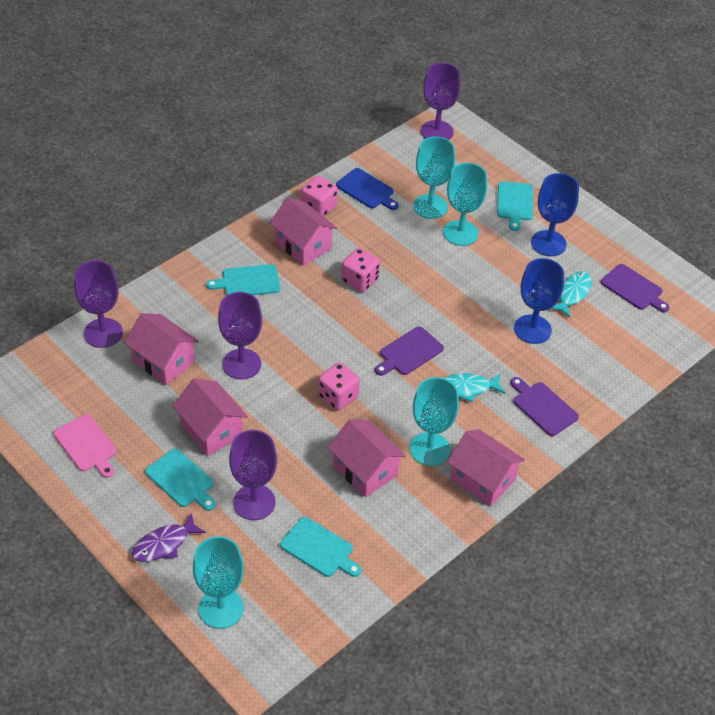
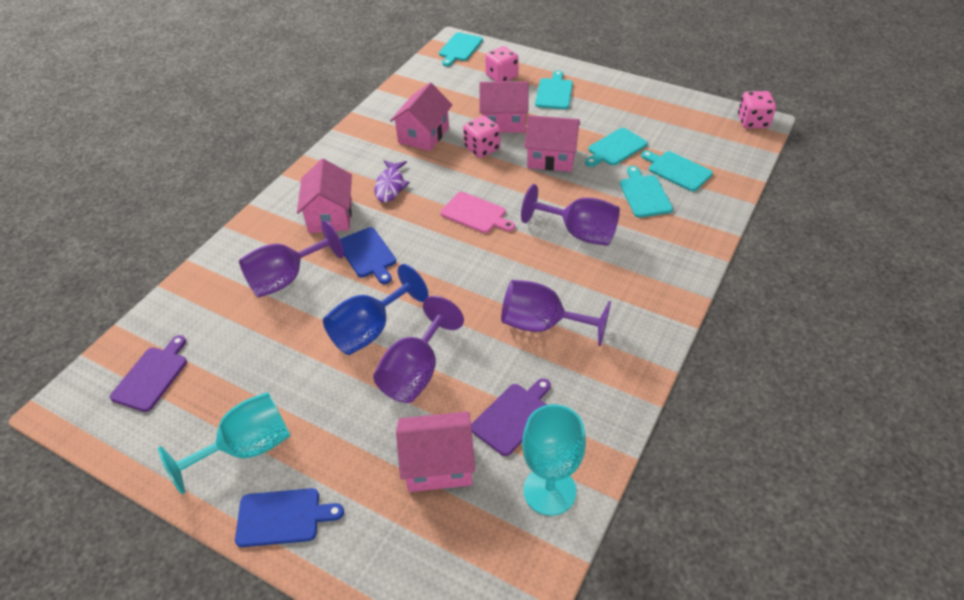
blue cutting board: [336,168,399,210] = 1 -> [235,488,344,547] [340,227,396,284] = 2
blue goblet: [514,258,564,344] [531,173,579,256] = 2 -> [323,264,428,355] = 1
purple cutting board: [375,326,444,376] [511,377,579,436] [601,264,669,312] = 3 -> [110,335,187,412] [471,378,551,456] = 2
turquoise cutting board: [145,448,216,511] [206,264,280,295] [280,517,361,577] [497,181,533,231] = 4 -> [439,32,483,66] [535,70,573,109] [585,128,648,167] [620,166,673,218] [641,151,713,191] = 5
turquoise fish: [444,373,505,402] [551,271,592,318] = 2 -> none = 0
turquoise goblet: [193,536,244,629] [410,377,459,466] [413,136,455,219] [443,163,487,246] = 4 -> [158,392,291,494] [522,404,586,516] = 2

